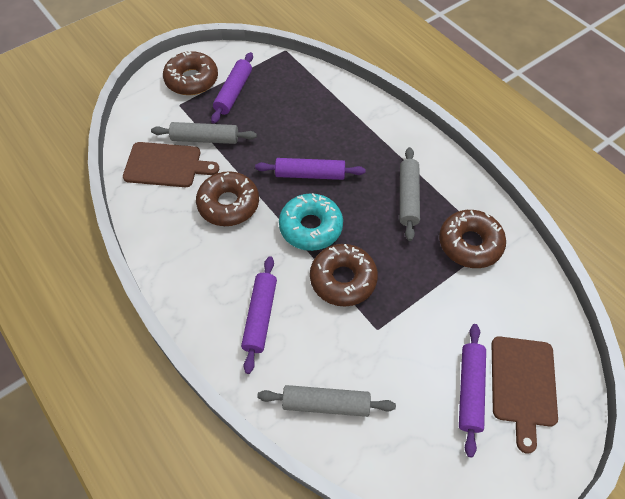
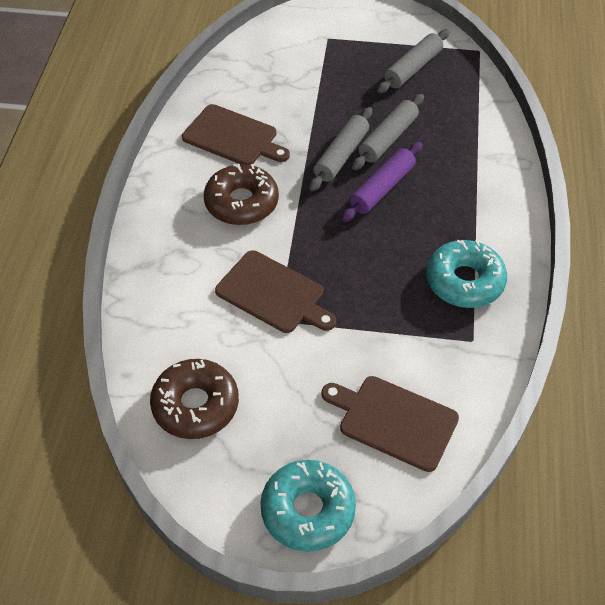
brown cutting board: [123,142,219,187] [492,336,558,453] = 2 -> [182,104,290,165] [215,250,336,333] [321,376,459,472] = 3
brown donut: [163,50,218,95] [196,171,259,226] [310,244,378,307] [439,210,506,268] = 4 -> [150,359,239,439] [204,164,279,225] = 2
purple rolling pin: [211,52,253,124] [241,256,277,374] [255,158,366,180] [459,324,486,457] = 4 -> [341,142,423,222] = 1
turquoise donut: [279,193,343,251] = 1 -> [260,460,356,552] [426,240,507,308] = 2

